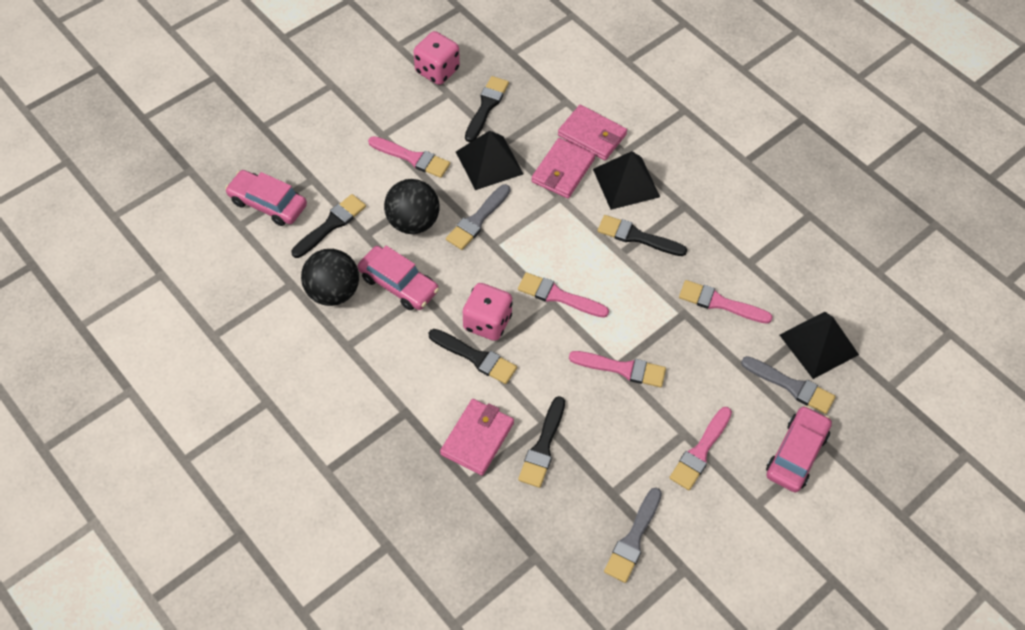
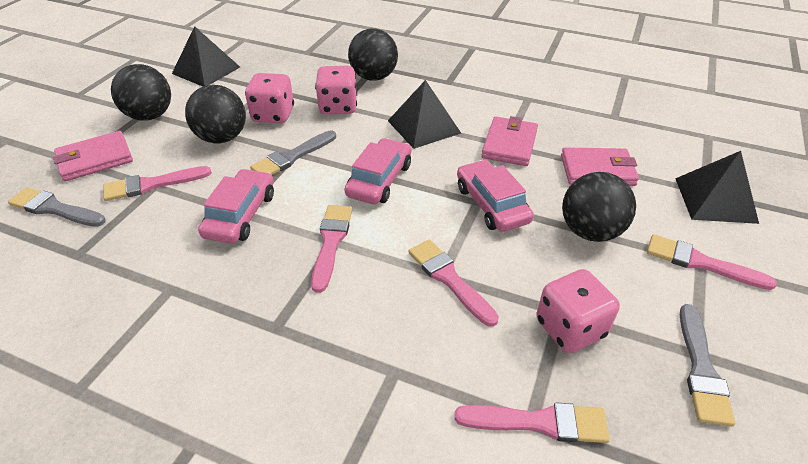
black ball: [301,249,359,306] [384,179,439,234] = 2 -> [111,64,171,121] [185,85,246,144] [348,29,398,81] [562,172,636,242] = 4
black brush: [291,194,366,258] [429,329,517,384] [465,76,509,142] [518,396,565,488] [598,215,687,256] = 5 -> none = 0
pink dice: [414,31,460,85] [463,283,513,341] = 2 -> [245,73,294,123] [315,66,357,114] [536,269,620,353] = 3

